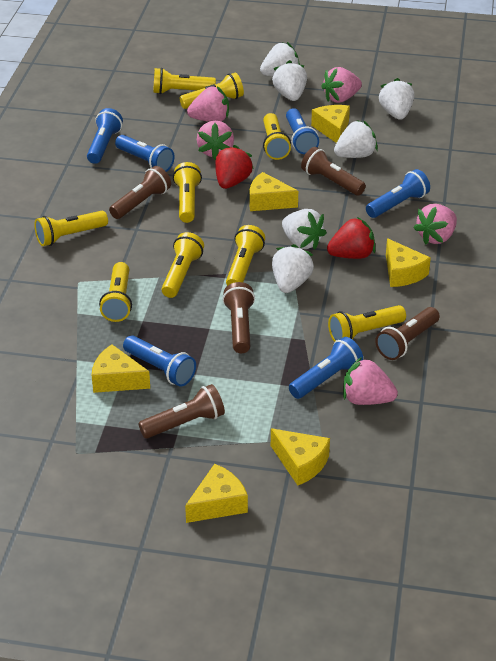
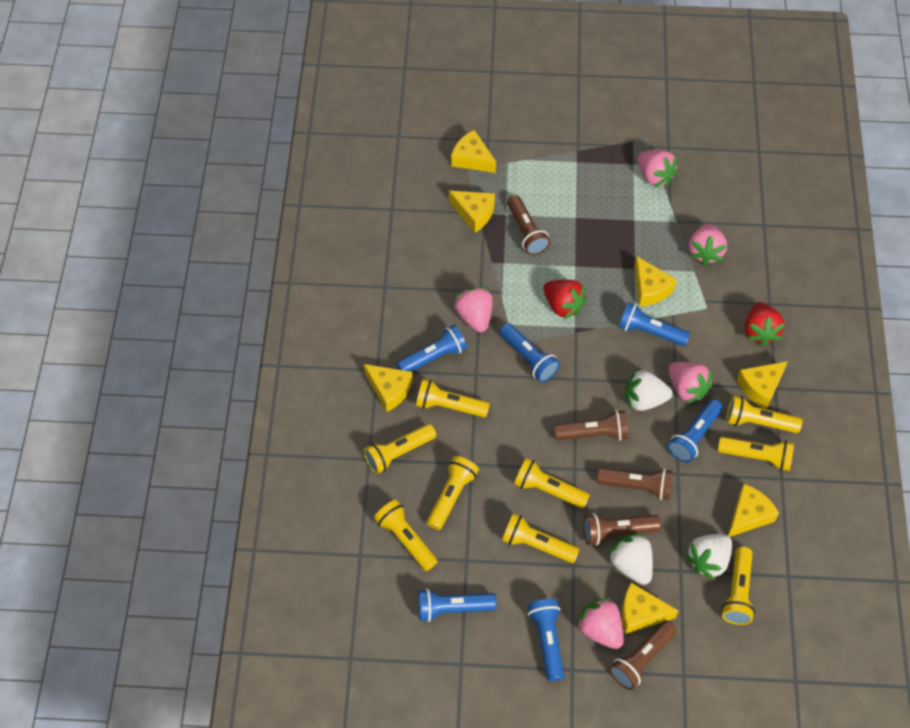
white strawberry: [260,42,300,76] [272,60,307,101] [272,244,314,293] [282,209,327,249] [334,120,378,158] [379,78,414,120] = 6 -> [608,534,653,585] [625,370,673,411] [685,534,732,580] = 3
yellow cheese: [92,344,150,393] [185,464,248,523] [250,172,298,211] [271,428,330,486] [311,105,350,143] [386,238,431,287] = 6 -> [364,364,413,412] [449,191,495,233] [451,130,496,173] [621,582,679,634] [634,256,677,307] [728,484,779,537] [737,361,788,409] = 7

